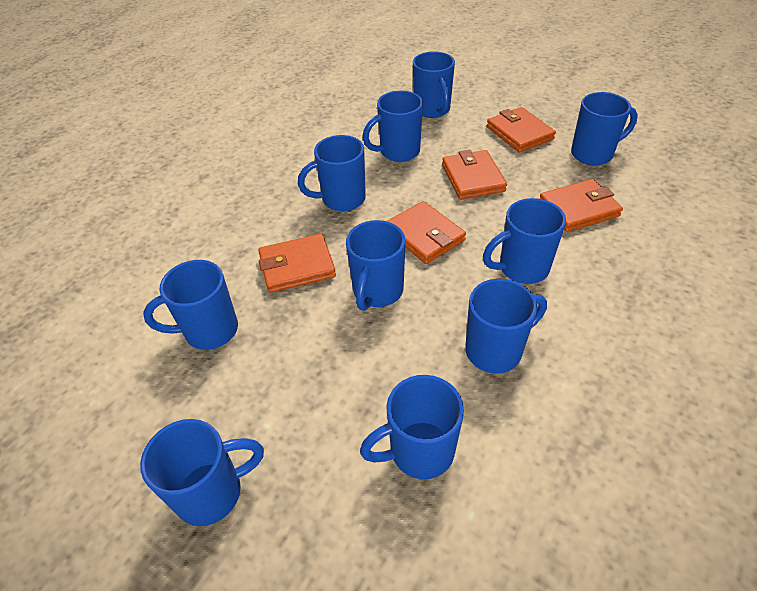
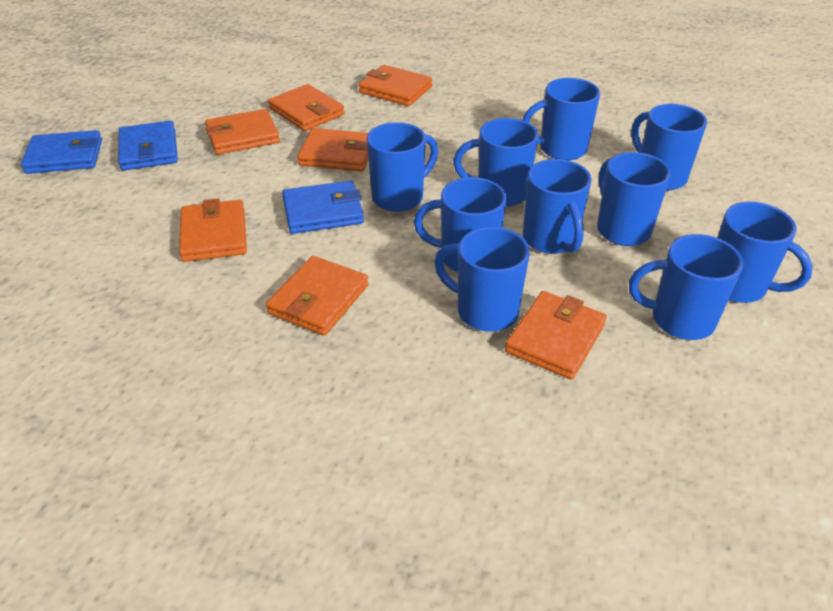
blue wallet: none = 0 -> [21,130,102,174] [118,121,178,171] [282,180,364,234] = 3
orange wallet: [258,234,336,293] [387,201,466,264] [442,150,507,199] [487,107,556,153] [540,179,623,232] = 5 -> [179,198,247,262] [205,109,280,155] [266,256,369,336] [268,84,345,131] [297,128,368,172] [359,65,433,106] [505,291,607,380] = 7

